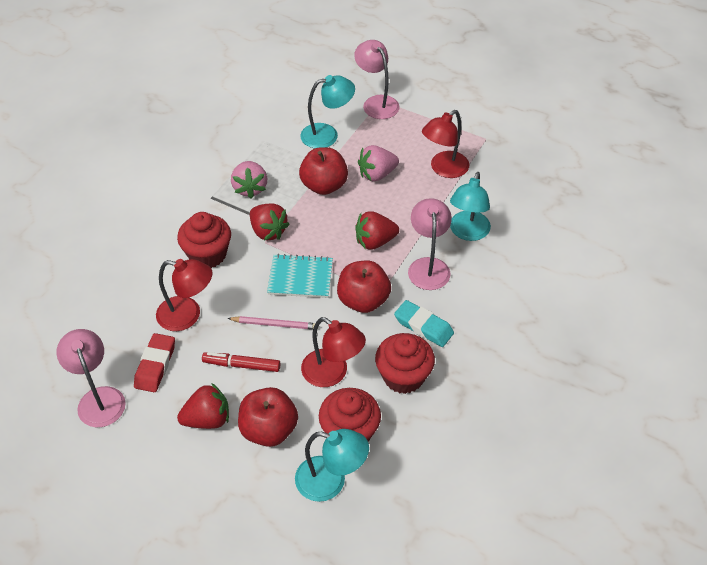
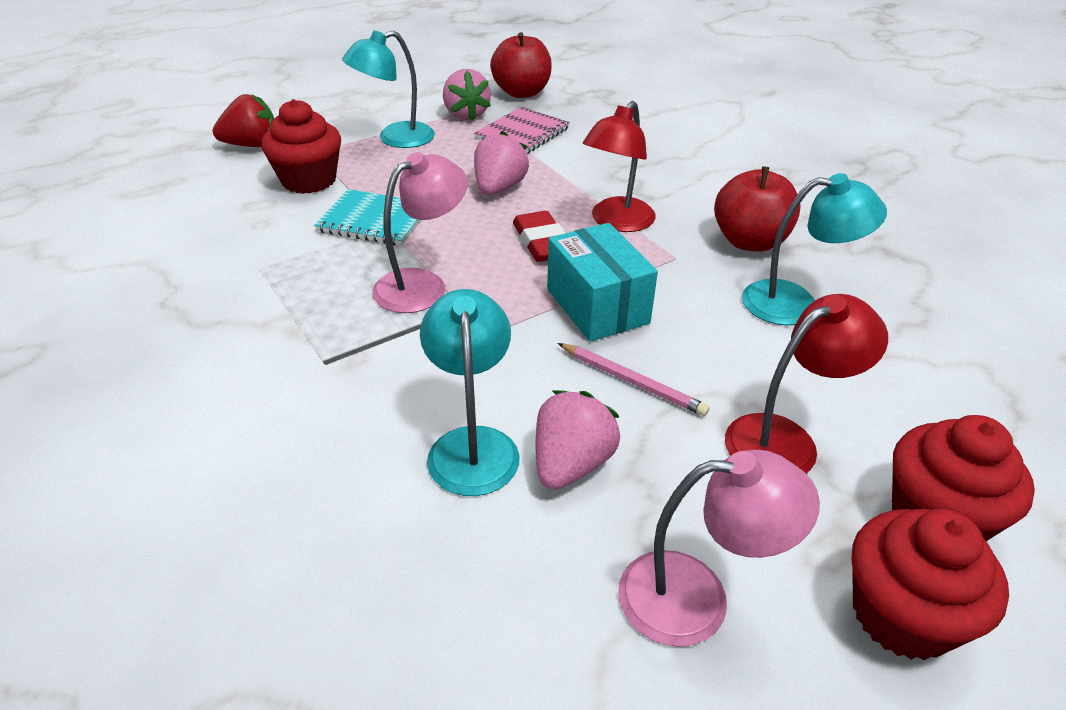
pink lamp: [56,329,126,427] [354,40,400,119] [408,198,452,290] = 3 -> [372,152,468,313] [618,450,820,647] = 2
pink notebook: none = 0 -> [474,107,570,154] = 1
pink strawberry: [231,161,267,199] [358,145,399,181] = 2 -> [443,69,491,121] [474,131,529,195] [535,390,620,490] = 3
red apple: [238,387,298,447] [299,147,348,195] [337,260,391,313] = 3 -> [490,32,552,98] [714,167,801,252] = 2
red lamp: [156,259,212,331] [301,317,366,387] [422,110,469,178] = 3 -> [583,101,656,232] [725,294,888,473] = 2
red marker: [202,352,281,372] = 1 -> none = 0
red strawberry: [177,383,229,429] [250,203,290,241] [355,212,399,250] = 3 -> [213,94,274,147] = 1
turquoise box: none = 0 -> [547,223,658,342] = 1
turquoise eraser: [394,300,454,347] = 1 -> none = 0

